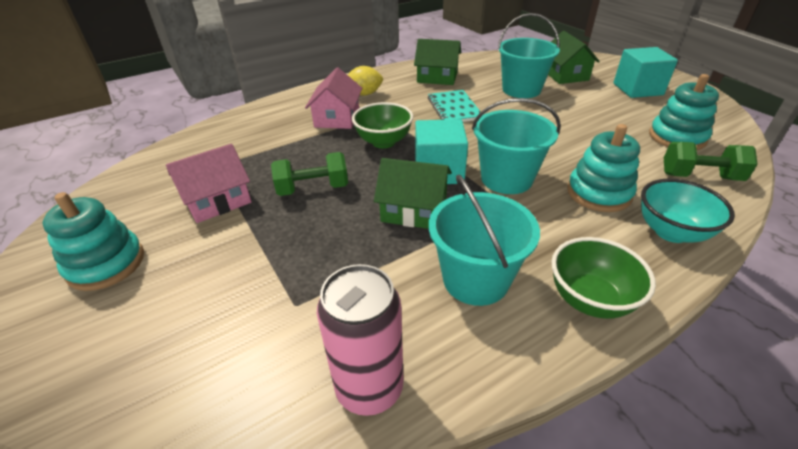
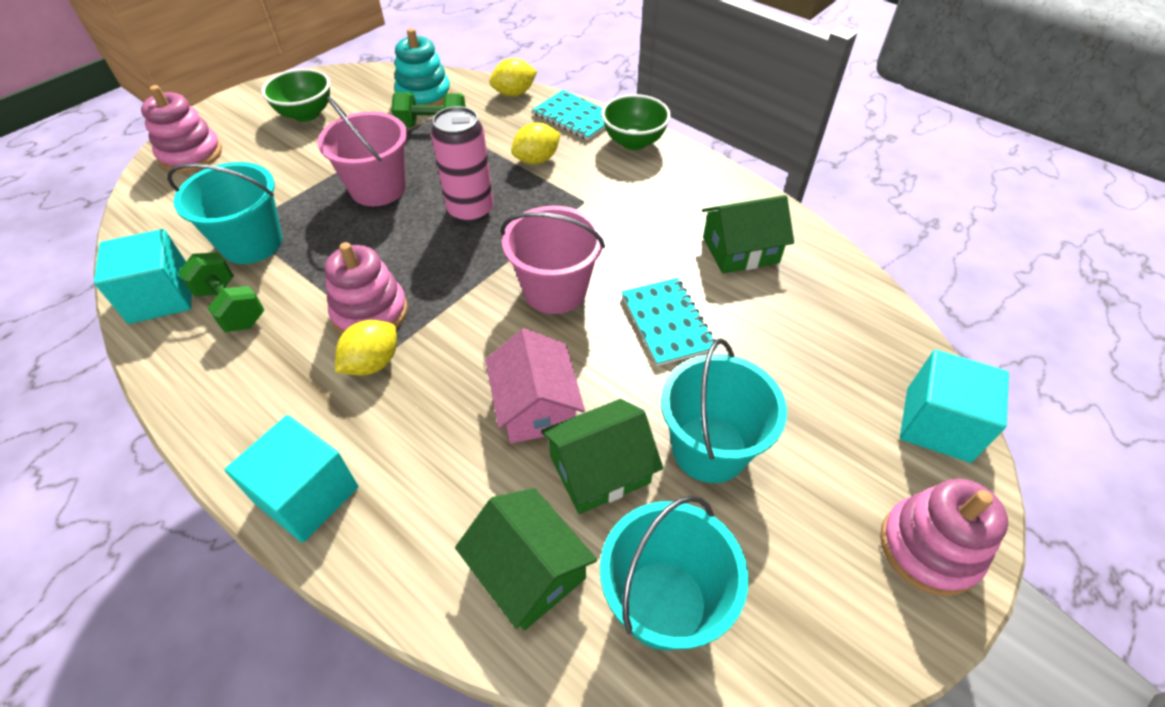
pink bucket: none = 0 -> [317,97,407,206] [501,206,605,314] = 2
pink house: [166,144,252,223] [305,68,362,129] = 2 -> [486,328,585,444] = 1
pink stacking toy: none = 0 -> [141,85,222,173] [324,242,408,335] [880,479,1008,596] = 3
turquoise bowl: [641,179,735,243] = 1 -> none = 0
turquoise cube: [415,119,468,184] [613,47,678,98] = 2 -> [94,229,192,324] [225,415,358,543] [900,350,1009,463] = 3
turquoise notebook: [428,90,481,122] = 1 -> [532,90,605,140] [621,278,718,366] = 2
turquoise stacking toy: [43,192,144,291] [567,124,640,212] [649,74,719,150] = 3 -> [394,28,451,105] = 1
yellow lemon: [348,66,383,96] = 1 -> [335,320,397,375] [489,58,537,96] [511,122,560,164] = 3

